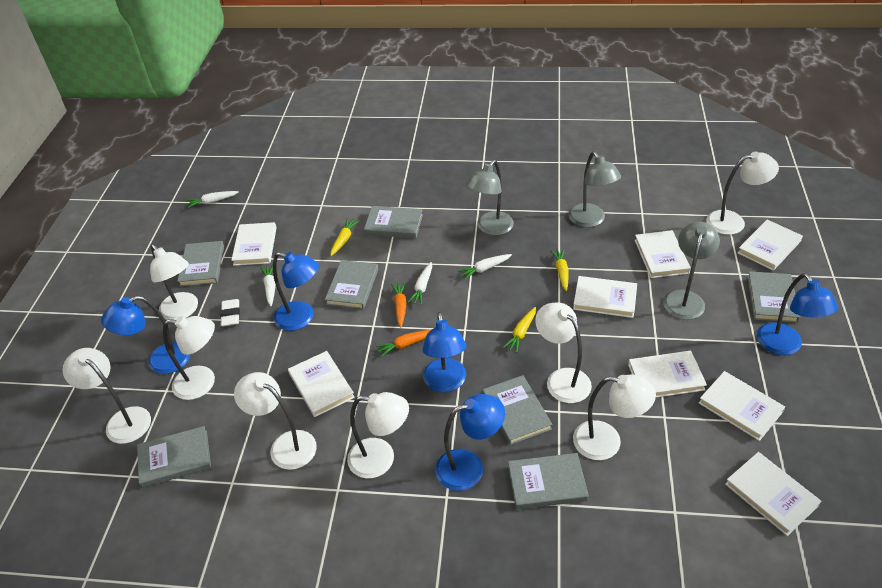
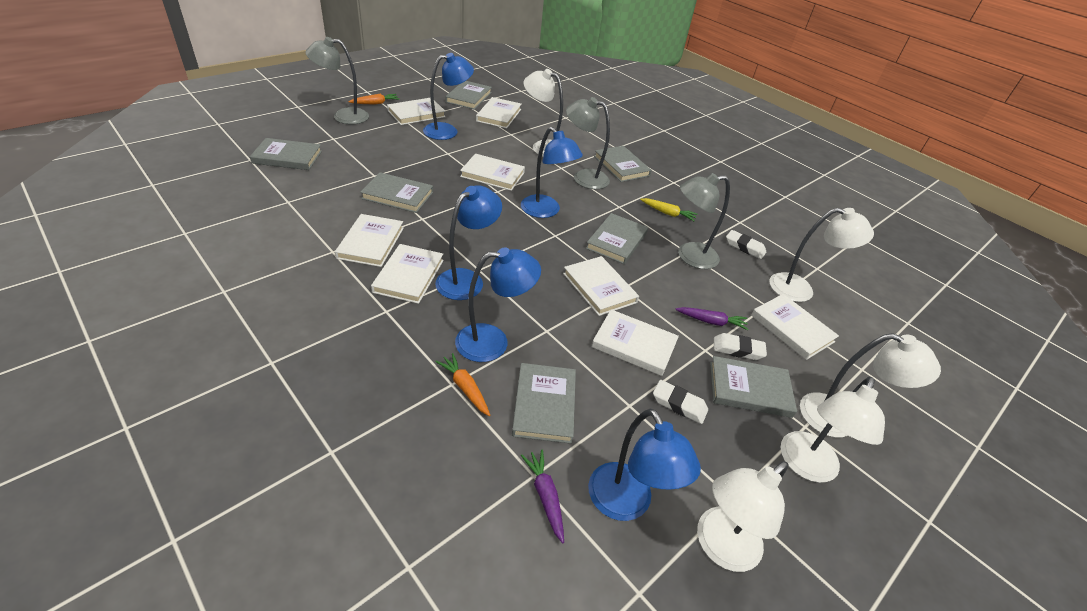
purple carrot: none = 0 -> [521,450,564,543] [675,307,748,330] = 2
white carrot: [186,191,239,208] [260,265,276,306] [408,262,432,305] [458,254,512,280] = 4 -> none = 0
white eraser: [220,299,240,326] = 1 -> [653,380,708,424] [714,333,767,360] [726,230,766,259] = 3
white lamp: [63,348,151,444] [150,244,198,320] [163,316,215,400] [234,372,317,470] [347,392,409,478] [535,303,592,403] [573,375,656,460] [706,151,779,235] = 8 -> [523,69,563,156] [697,461,788,572] [769,208,874,302] [781,377,885,483] [800,333,941,438] = 5
yellow carrot: [330,218,359,256] [503,307,536,353] [550,249,569,291] = 3 -> [640,198,698,221] = 1

